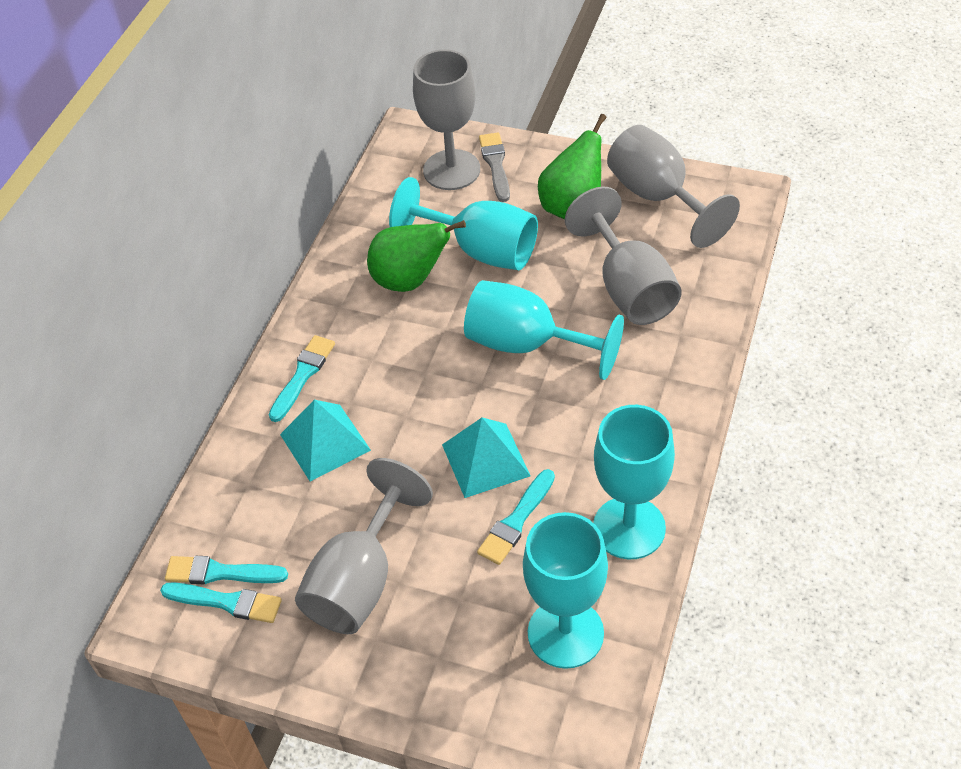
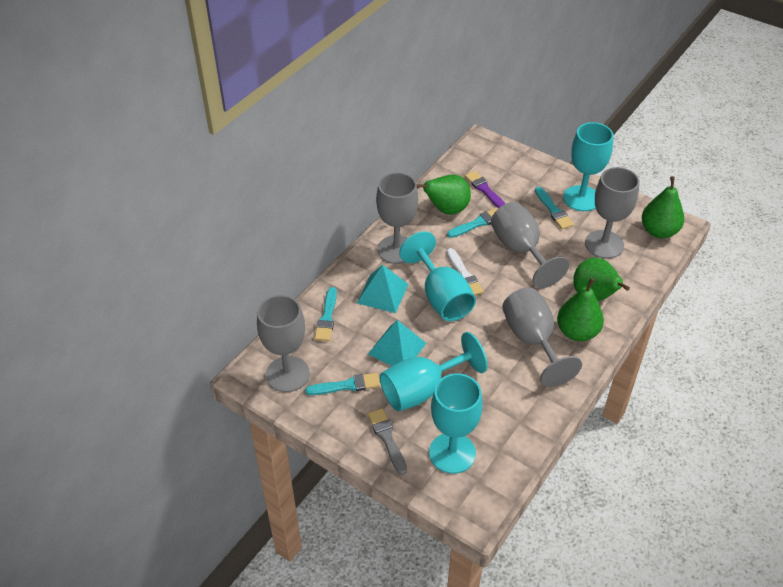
green pear: [367,220,466,292] [538,114,606,219] = 2 -> [417,175,471,215] [557,278,604,341] [573,258,630,301] [642,176,684,238] = 4
grey goblet: [295,458,433,634] [413,49,480,190] [565,187,682,325] [607,125,740,248] = 4 -> [257,295,310,392] [376,172,418,264] [491,202,569,288] [502,287,582,387] [585,167,639,259] = 5
purple brush: none = 0 -> [465,171,506,208] = 1
white brush: none = 0 -> [447,248,483,295] = 1

